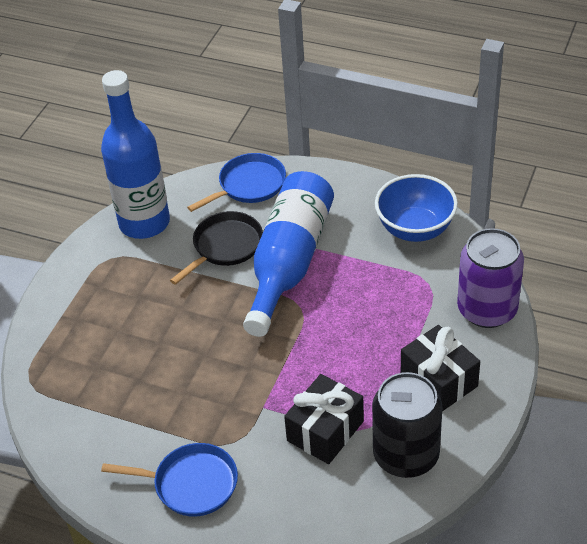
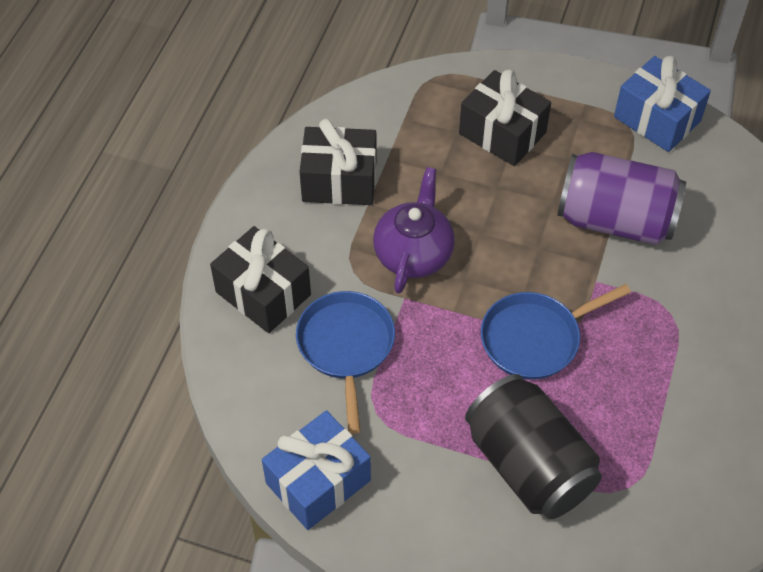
black gift: [284,374,364,464] [401,325,480,411] = 2 -> [210,226,311,333] [300,119,377,205] [459,69,551,166] = 3
black pan: [170,211,263,285] = 1 -> none = 0
blue bottle: [101,70,170,239] [243,171,334,337] = 2 -> none = 0
blue bowl: [375,174,458,242] = 1 -> none = 0
blue gift: none = 0 -> [262,410,371,530] [614,56,711,152] = 2
purple teapot: none = 0 -> [373,167,455,293] = 1

